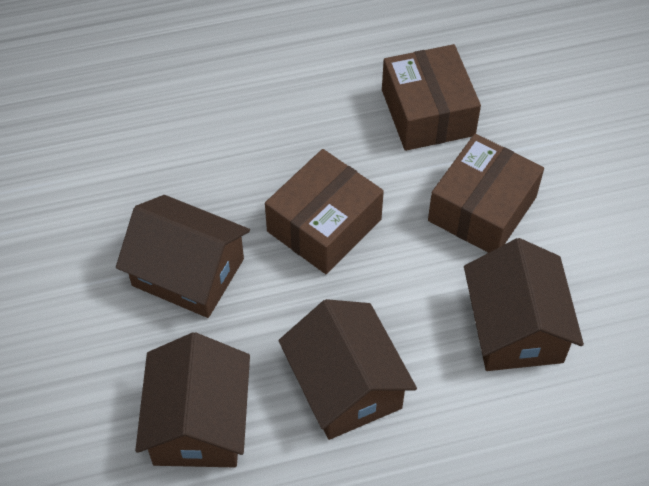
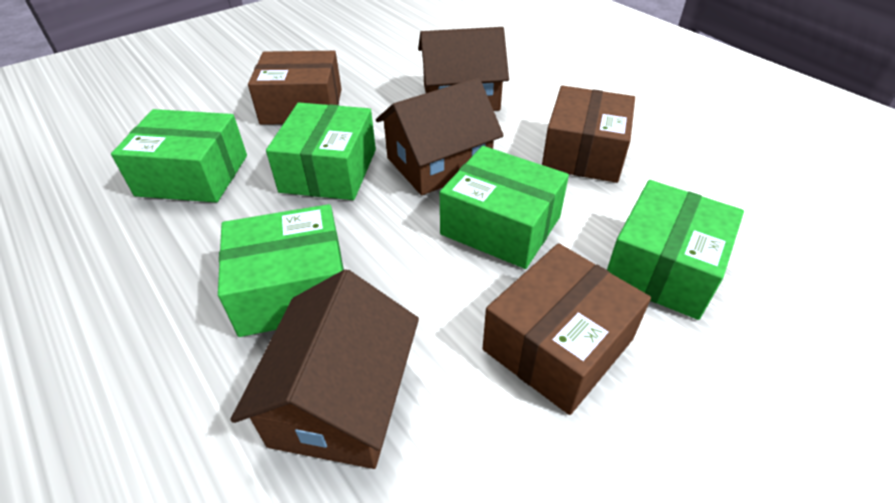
brown house: [116,195,250,318] [135,332,250,467] [278,299,417,440] [464,238,584,371] = 4 -> [230,269,419,469] [376,78,504,195] [418,27,509,111] = 3
green box: none = 0 -> [111,109,247,203] [218,204,344,337] [266,103,376,200] [440,146,569,269] [607,180,744,320] = 5

